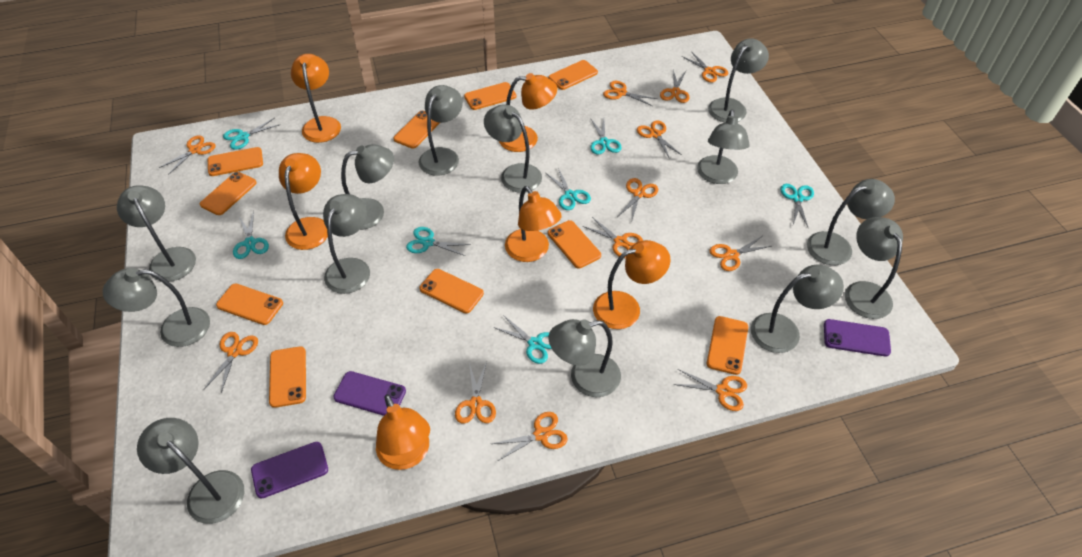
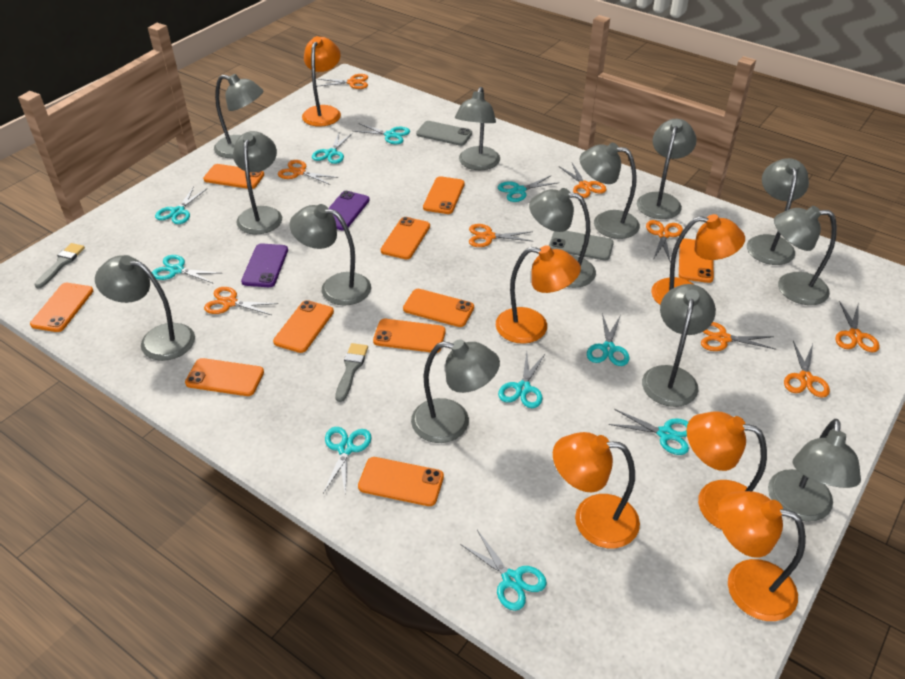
grey brush: none = 0 -> [34,243,85,289] [335,343,368,402] = 2
grey phone: none = 0 -> [416,121,472,146] [549,231,614,261] = 2
orange scissors: [159,135,216,175] [204,332,258,393] [455,361,496,424] [492,412,568,461] [582,217,643,258] [603,81,657,106] [617,178,658,223] [637,120,682,159] [660,70,690,103] [674,369,747,411] [682,51,728,83] [710,236,771,271] = 12 -> [204,287,279,315] [278,160,338,185] [318,74,368,89] [469,224,534,247] [558,163,606,198] [646,220,683,263] [701,322,776,351] [784,341,830,398] [835,301,880,352] = 9
purple phone: [251,442,328,499] [333,371,406,416] [824,319,891,356] = 3 -> [241,243,288,287] [328,191,370,230] = 2
turquoise scissors: [223,118,281,150] [233,211,269,259] [406,227,471,256] [493,315,552,364] [546,168,591,210] [590,118,622,155] [780,184,814,227] = 7 -> [152,255,223,284] [155,186,207,224] [312,133,353,164] [323,427,372,493] [353,123,410,144] [460,530,547,611] [498,176,557,202] [498,352,546,408] [587,313,629,366] [609,409,689,455] = 10

